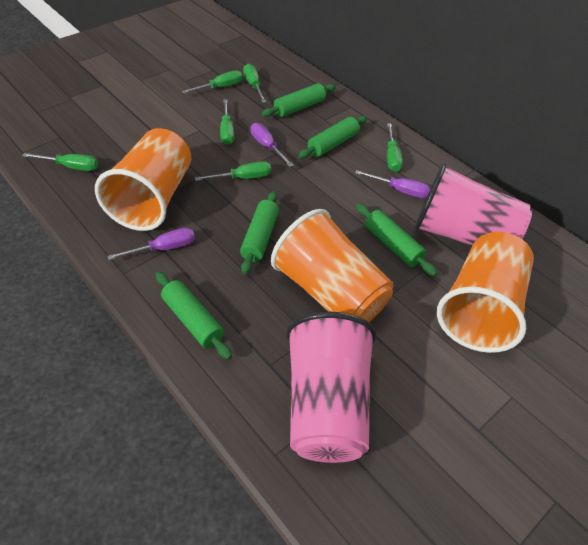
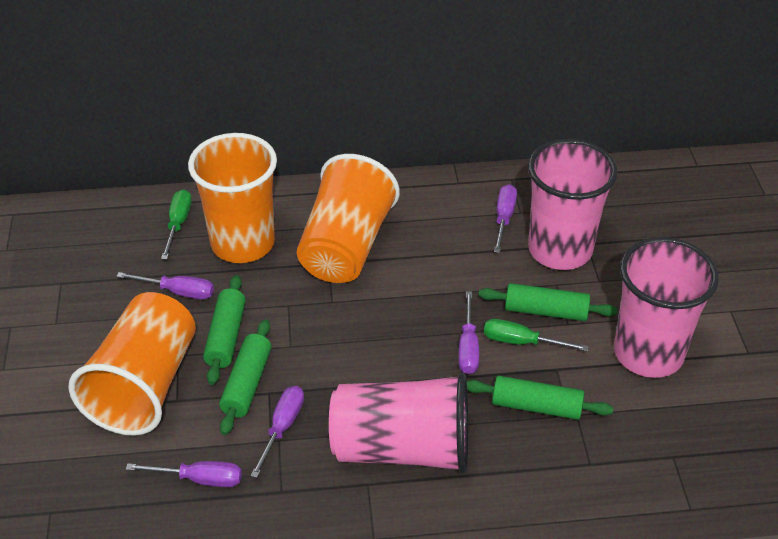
green rolling pin: [156,272,232,360] [240,191,279,274] [262,83,336,117] [298,116,367,159] [356,203,437,276] = 5 -> [203,275,246,385] [219,319,272,435] [467,376,613,420] [478,283,618,321] = 4
green screwdriver: [22,153,98,171] [182,71,243,94] [195,161,271,181] [220,99,234,145] [243,64,266,103] [387,123,403,172] = 6 -> [161,189,192,260] [484,319,589,352] = 2
pink cup: [286,312,376,463] [414,163,532,246] = 2 -> [329,373,468,474] [528,139,618,270] [614,237,719,378] = 3
purple screwdriver: [107,228,195,260] [251,123,294,167] [355,170,430,198] = 3 -> [116,272,214,299] [126,461,242,487] [250,386,304,478] [458,291,479,374] [494,184,517,253] = 5

